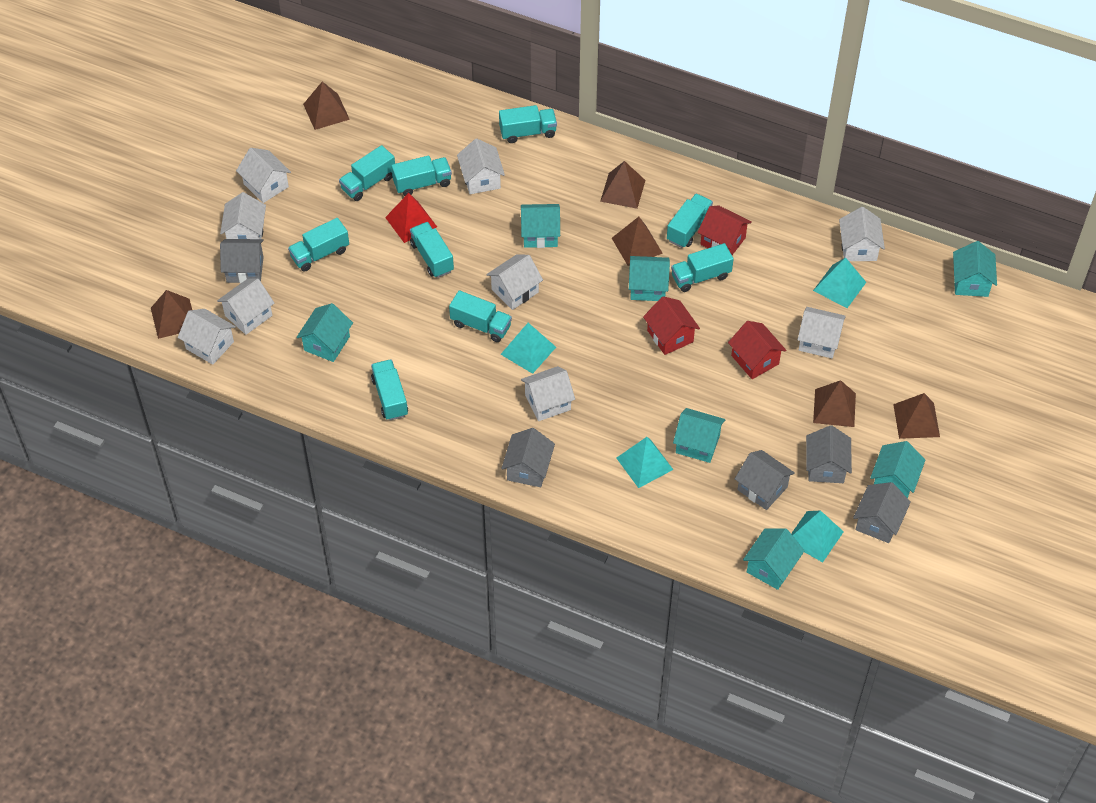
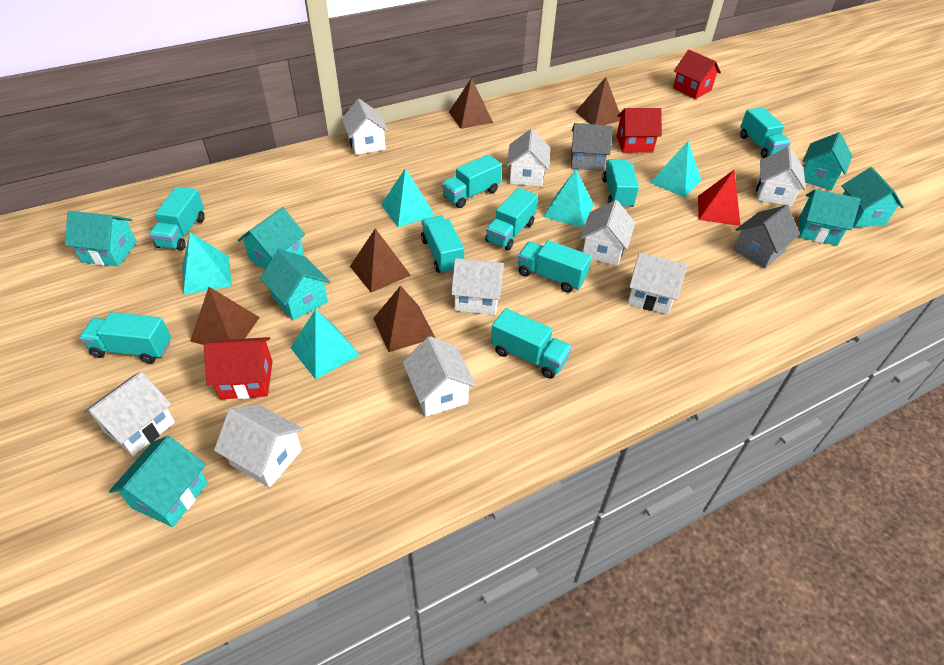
brown pyramid: [151,290,192,339] [303,81,350,130] [600,161,646,209] [612,217,663,266] [813,380,856,427] [893,393,940,439] = 6 -> [190,287,260,345] [350,228,411,292] [373,286,435,352] [449,78,493,129] [575,77,620,125] = 5
grey house: [220,239,264,283] [501,428,555,487] [735,450,795,510] [806,425,852,483] [853,482,911,543] = 5 -> [571,123,613,171] [733,205,800,268] = 2
turquoise pyramid: [501,323,556,374] [616,437,673,488] [791,510,844,562] [813,257,866,308] = 4 -> [182,232,232,295] [290,309,360,379] [381,168,435,227] [543,169,594,228] [650,141,701,197] = 5

